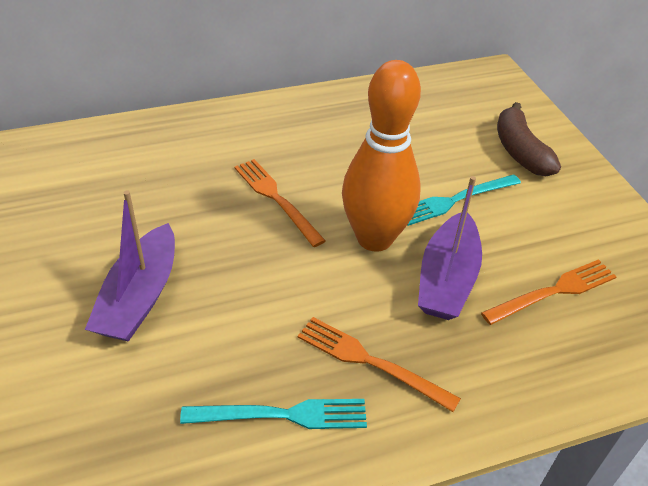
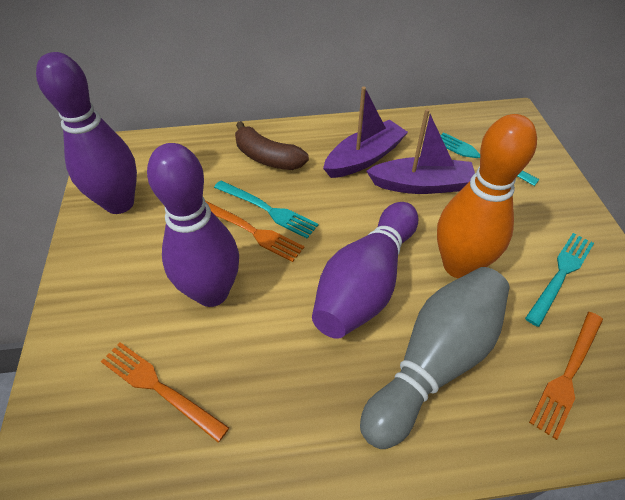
grey bowling pin: none = 0 -> [360,267,510,449] = 1
purple bowling pin: none = 0 -> [36,52,137,214] [147,143,239,307] [312,202,418,339] = 3
turquoise fork: [180,399,367,429] [408,174,521,226] = 2 -> [214,181,319,238] [440,132,540,186] [525,233,594,327] = 3

